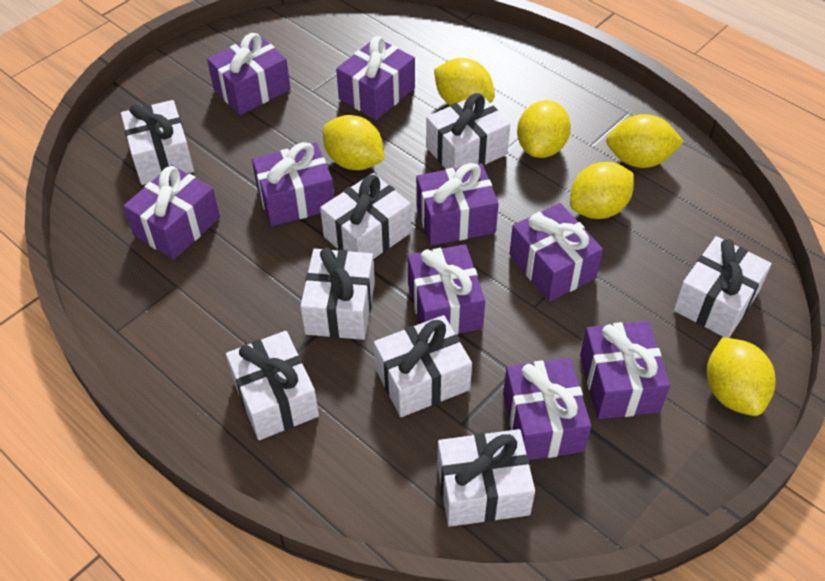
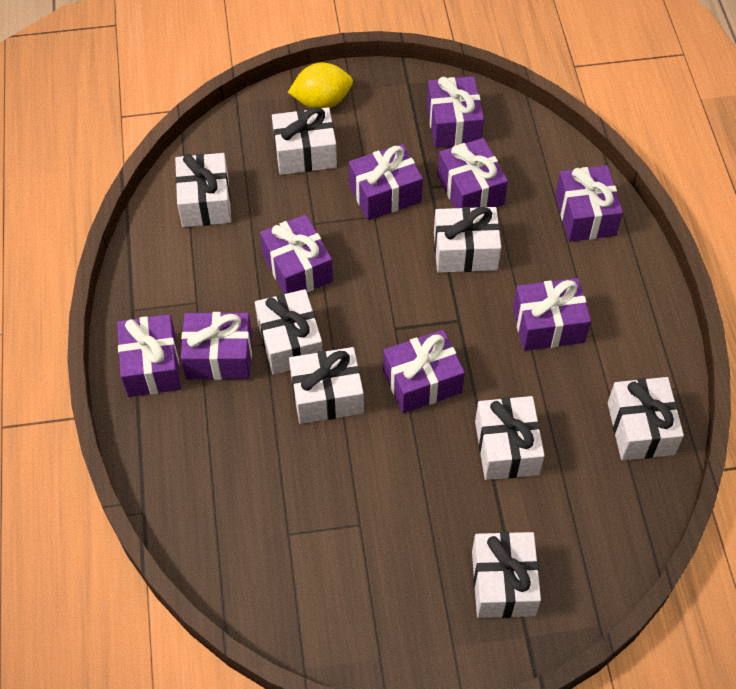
yellow lemon: [323,115,384,170] [434,58,495,105] [517,100,571,158] [570,162,634,219] [606,114,684,168] [707,337,776,416] = 6 -> [288,63,353,108] = 1

